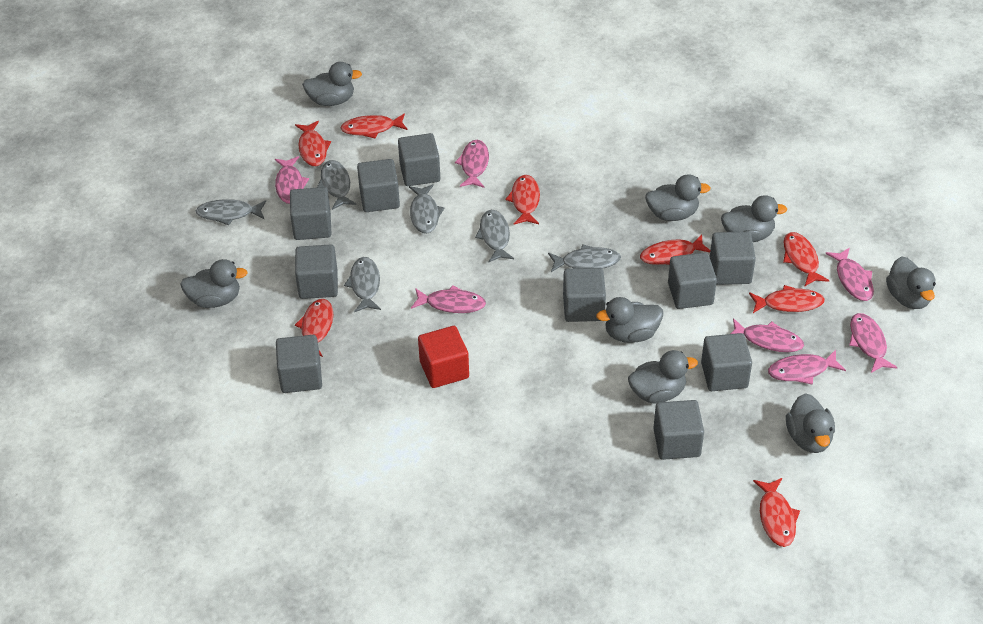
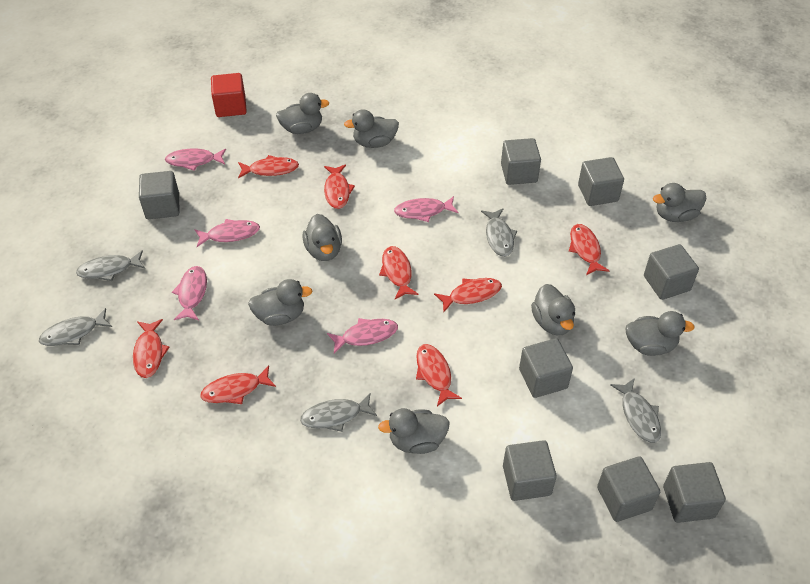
grey cube: [276,335,322,393] [290,187,331,240] [295,244,338,299] [357,159,400,212] [398,133,440,186] [563,268,606,322] [653,400,704,460] [668,252,717,309] [701,333,752,391] [710,232,756,285] = 10 -> [139,171,179,219] [501,138,541,185] [503,440,557,501] [519,338,573,398] [578,157,624,206] [597,456,660,522] [644,244,699,300] [663,462,726,523] = 8
grey fish: [196,199,266,225] [317,160,356,210] [344,257,381,312] [409,184,444,234] [475,210,514,263] [548,244,621,272] = 6 -> [39,308,112,346] [76,250,145,281] [300,394,377,432] [481,208,517,257] [610,378,661,443] = 5
pink fish: [275,156,309,204] [411,285,486,313] [455,140,489,188] [731,318,804,352] [768,350,846,385] [825,247,874,301] [849,313,898,373] = 7 -> [165,149,226,171] [172,266,207,320] [194,219,260,247] [327,318,398,353] [394,196,458,222] = 5

